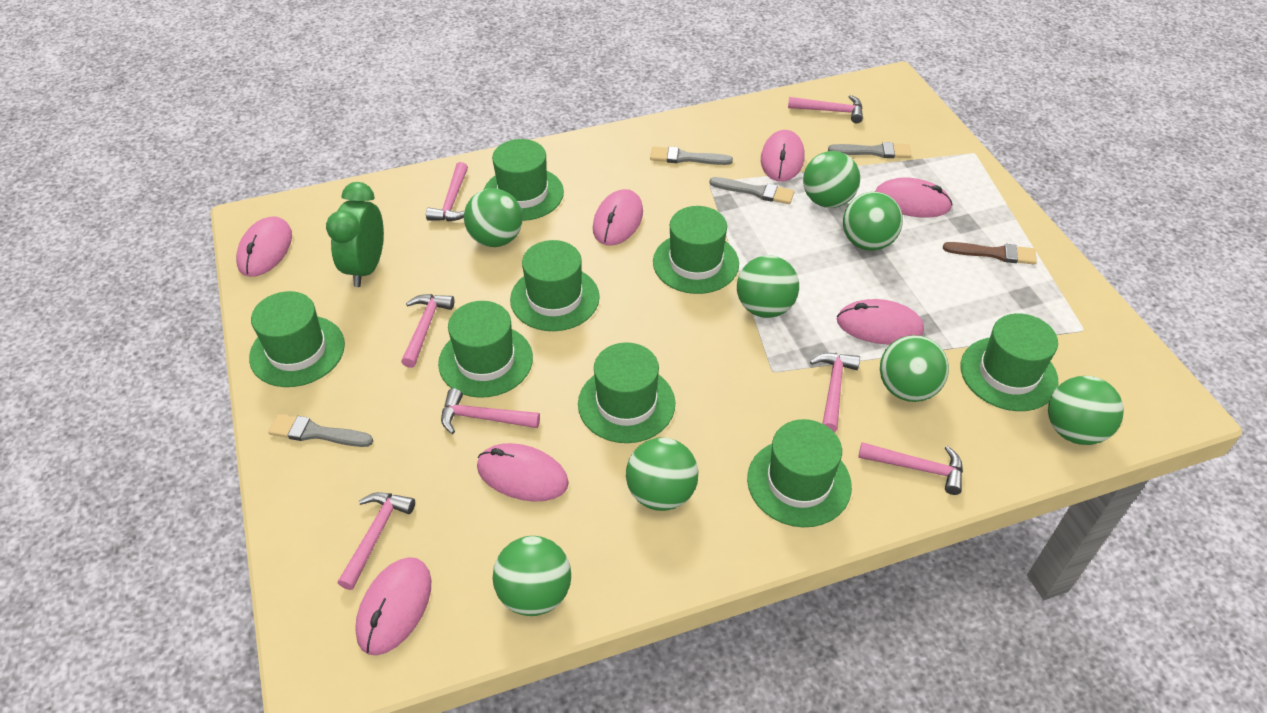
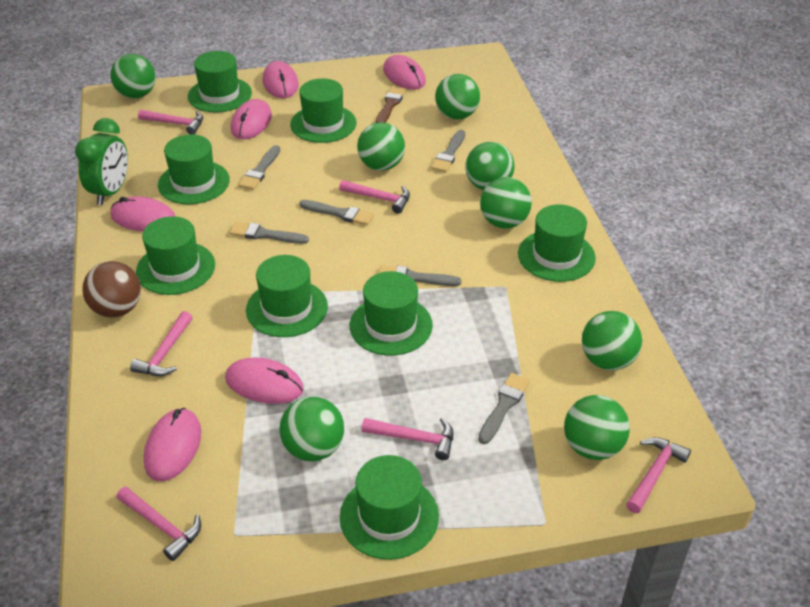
brown ball: none = 0 -> [83,261,141,318] = 1
grey brush: [268,414,373,447] [650,146,733,165] [709,177,794,204] [828,142,912,158] = 4 -> [230,222,309,244] [238,145,280,190] [299,200,374,225] [379,265,461,286] [431,130,465,173] [478,373,530,444] = 6
pink hammer: [338,492,415,590] [401,294,454,368] [426,162,468,221] [441,388,540,434] [788,95,863,123] [810,353,860,432] [858,442,963,495] = 7 -> [117,486,201,561] [130,311,193,376] [138,109,203,135] [339,180,410,214] [362,418,453,460] [626,437,691,513] = 6
pink mouse: [236,216,292,277] [355,557,431,655] [477,443,569,501] [593,189,643,246] [761,130,805,182] [837,299,924,345] [875,178,953,218] = 7 -> [110,196,176,232] [144,408,201,481] [225,357,304,404] [231,99,272,139] [263,61,299,98] [383,55,426,90] = 6

